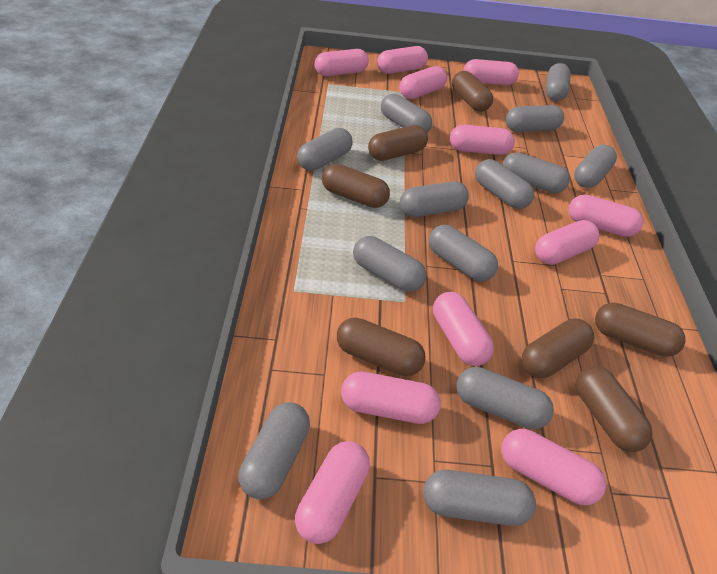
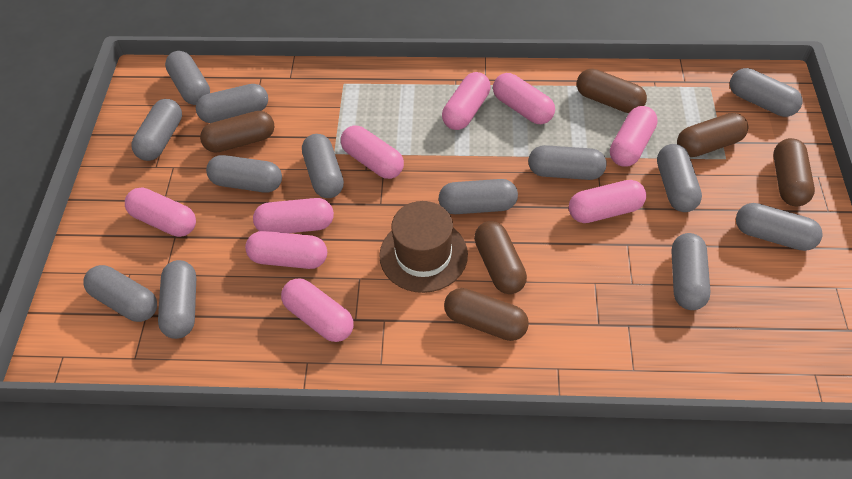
brown capsule: [322,164,390,208] [337,318,426,376] [368,125,428,161] [452,71,493,112] [522,319,594,378] [576,366,653,452] [595,303,686,357] = 7 -> [200,111,275,153] [444,288,529,341] [474,221,527,294] [577,69,647,113] [677,113,748,157] [773,138,815,206] = 6
brown hat: none = 0 -> [379,201,468,293] = 1
pink capsule: [295,441,370,544] [315,49,369,76] [341,372,441,424] [377,46,428,74] [400,66,447,99] [433,292,494,366] [450,125,515,155] [463,59,519,85] [502,429,606,505] [535,220,600,265] [569,195,643,237] = 11 -> [125,188,196,237] [245,231,327,269] [253,198,334,233] [281,278,354,342] [341,126,404,179] [442,72,491,130] [493,73,555,124] [569,180,646,223] [610,106,658,167] = 9

